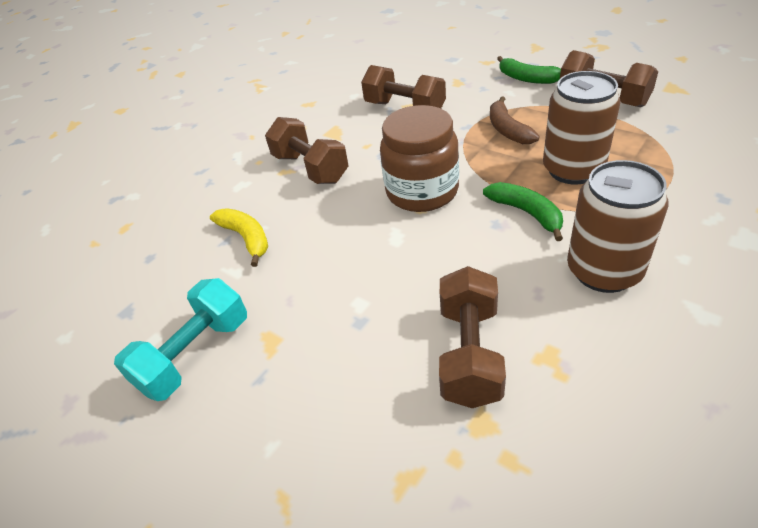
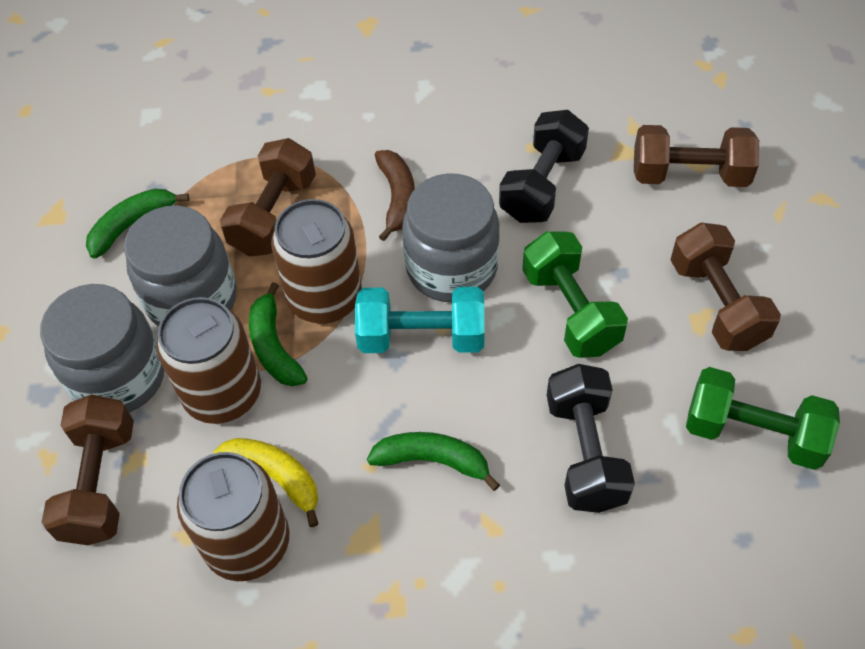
black dumbbell: none = 0 -> [499,110,589,223] [547,364,635,513] = 2
brown can: [543,71,621,185] [567,160,669,293] = 2 -> [156,297,261,424] [177,452,289,581] [271,199,362,324] = 3
brown jar: [380,105,459,212] = 1 -> none = 0
green banana: [483,182,563,241] [497,56,561,84] = 2 -> [86,189,189,259] [249,282,308,386] [367,432,500,491] = 3
green dumbbell: none = 0 -> [522,231,628,358] [686,367,840,470] = 2
grey jar: none = 0 -> [40,284,164,413] [124,205,237,327] [402,173,500,302] = 3

